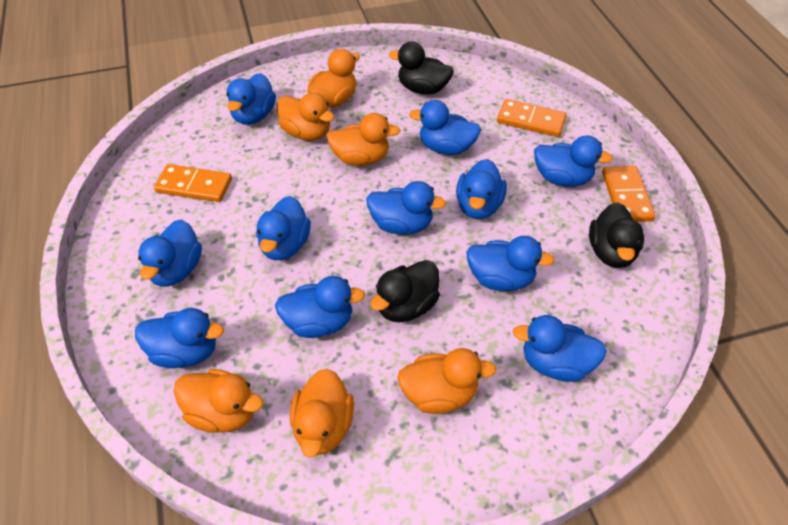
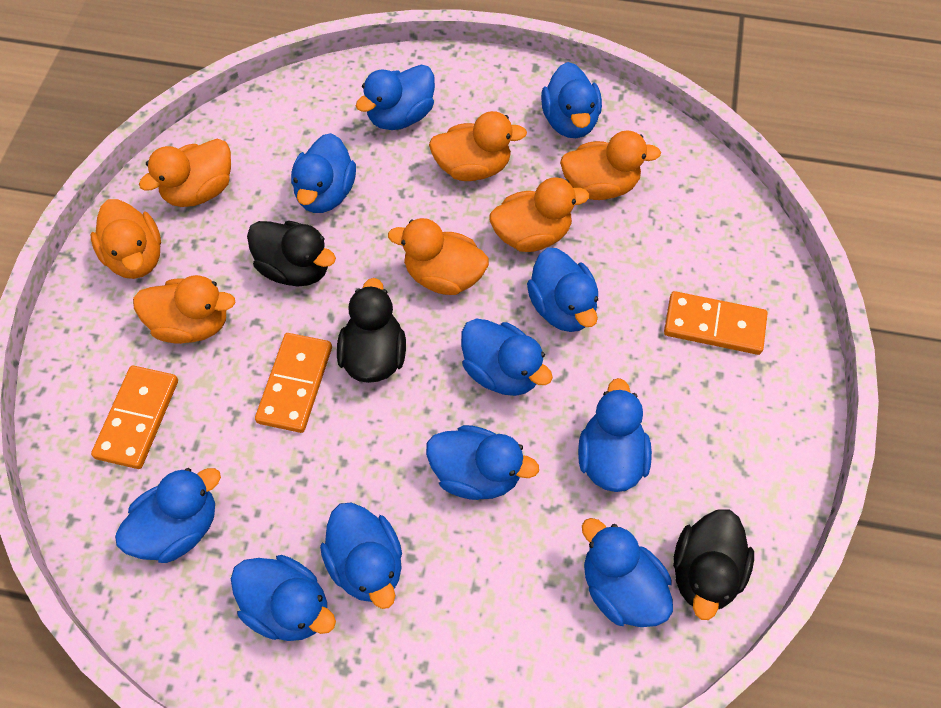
orange duck: [174,369,263,433] [277,92,335,141] [290,369,354,458] [307,49,360,108] [327,113,401,166] [397,348,496,414] = 6 -> [91,199,161,279] [133,275,235,344] [139,139,231,207] [388,218,489,295] [429,111,527,181] [489,177,589,252] [560,130,661,200] = 7

